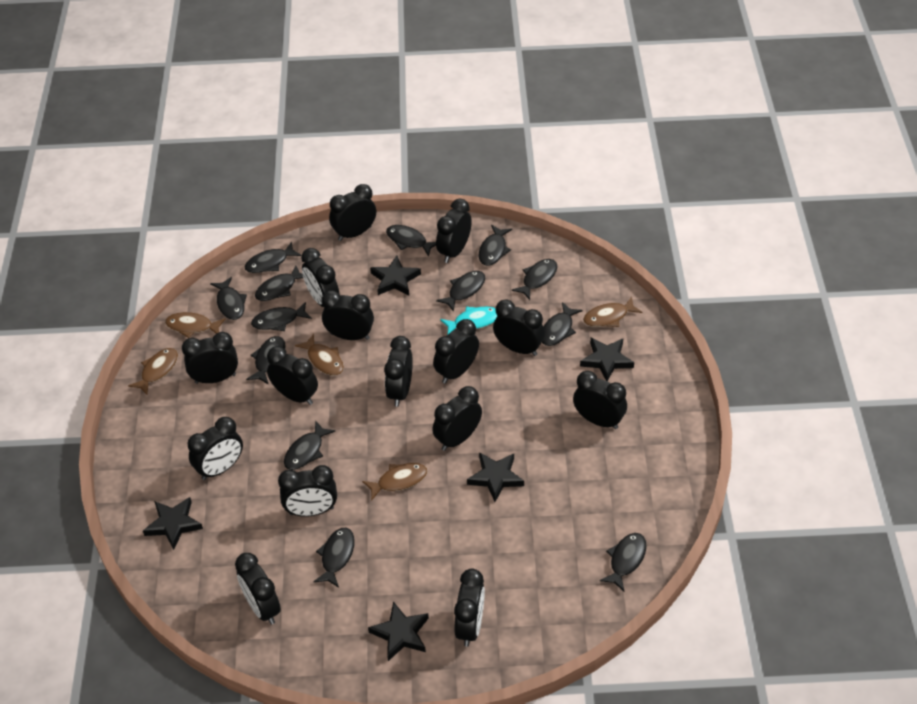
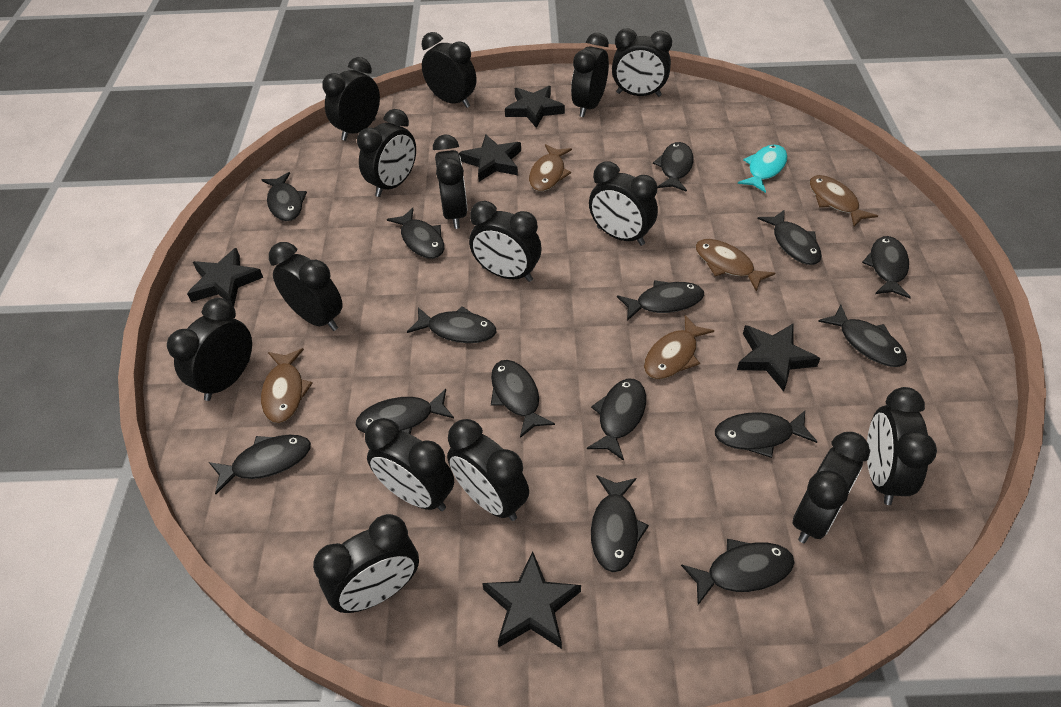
black fish: [210,277,247,320] [245,242,302,273] [246,336,285,385] [251,302,312,331] [255,265,303,301] [284,420,335,470] [313,528,355,587] [386,225,436,257] [436,271,485,312] [479,225,512,266] [511,259,557,300] [542,302,583,346] [600,533,647,591] = 13 -> [209,435,311,494] [262,172,307,221] [355,389,454,434] [387,208,444,259] [407,306,496,343] [491,360,555,438] [587,378,646,461] [591,475,649,572] [617,280,704,321] [653,142,694,192] [681,539,794,605] [715,411,817,458] [758,209,822,265] [818,304,907,367] [862,236,911,298] = 15

